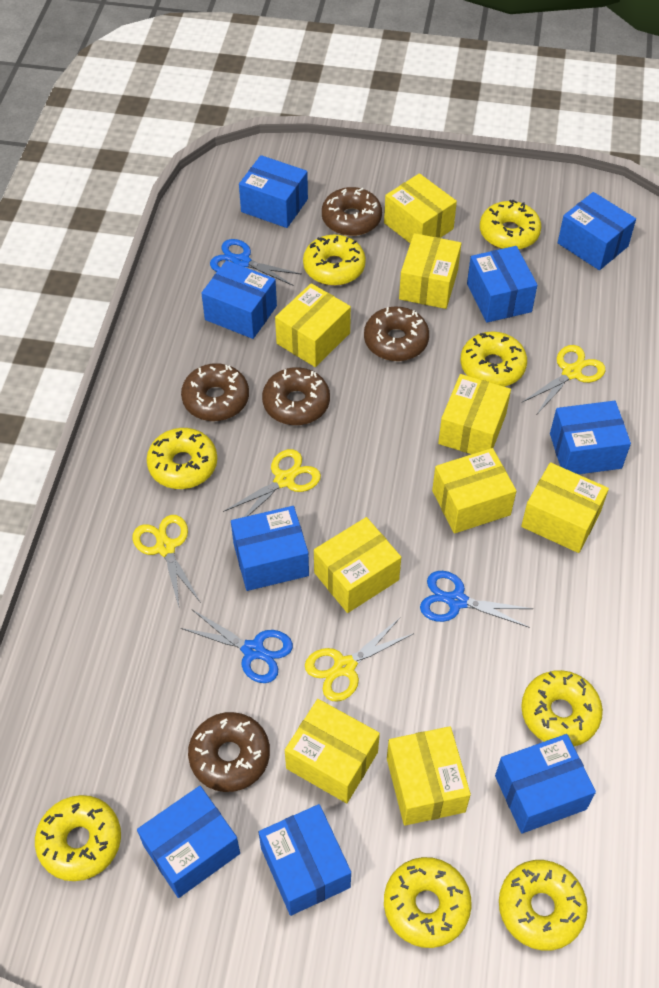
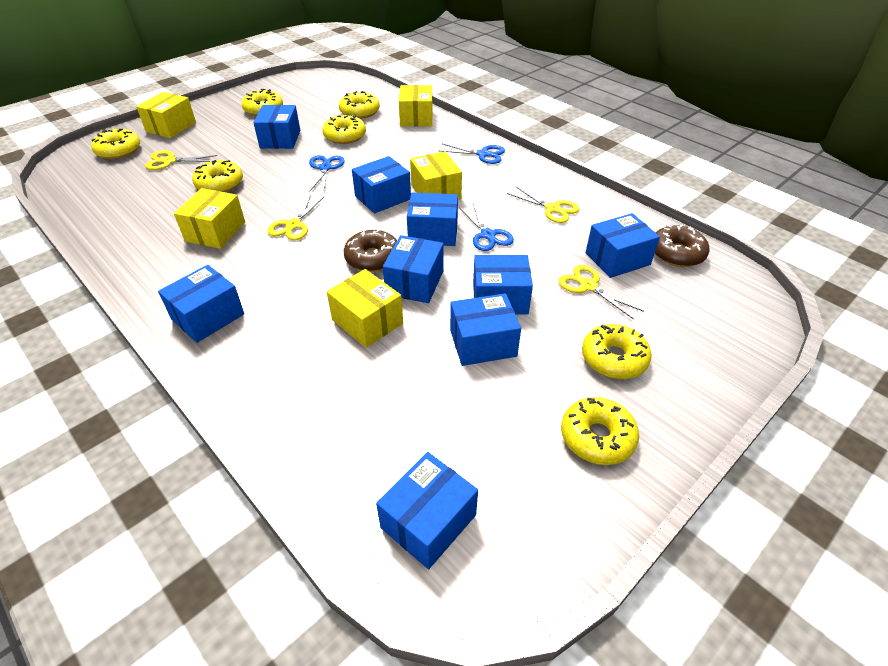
brown donut: [181,363,249,421] [188,712,270,792] [262,367,330,425] [322,187,382,236] [364,307,429,361] = 5 -> [344,229,397,272] [655,225,709,267] = 2
yellow box: [275,283,351,367] [285,699,380,803] [314,517,401,613] [384,173,457,243] [387,726,471,826] [399,233,461,309] [432,448,516,534] [438,374,511,454] [521,462,609,553] = 9 -> [136,92,196,138] [174,188,245,249] [327,269,403,348] [399,85,433,126] [410,151,462,200] = 5
yellow donut: [35,795,121,881] [147,428,217,489] [303,235,366,286] [384,857,472,948] [460,331,527,387] [480,200,542,250] [499,860,588,951] [521,670,603,746] = 8 -> [91,129,140,159] [192,160,243,192] [241,89,283,116] [322,114,366,144] [339,91,380,119] [561,397,639,465] [582,324,652,379] = 7

